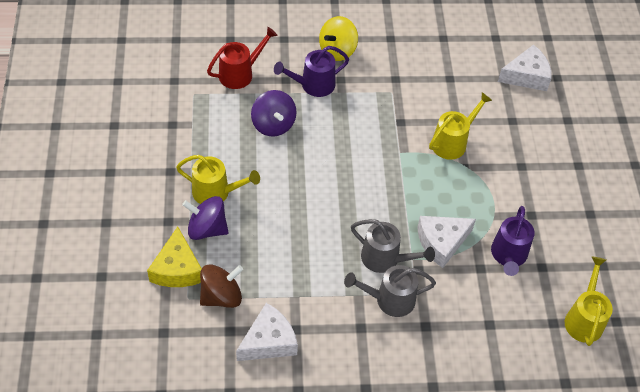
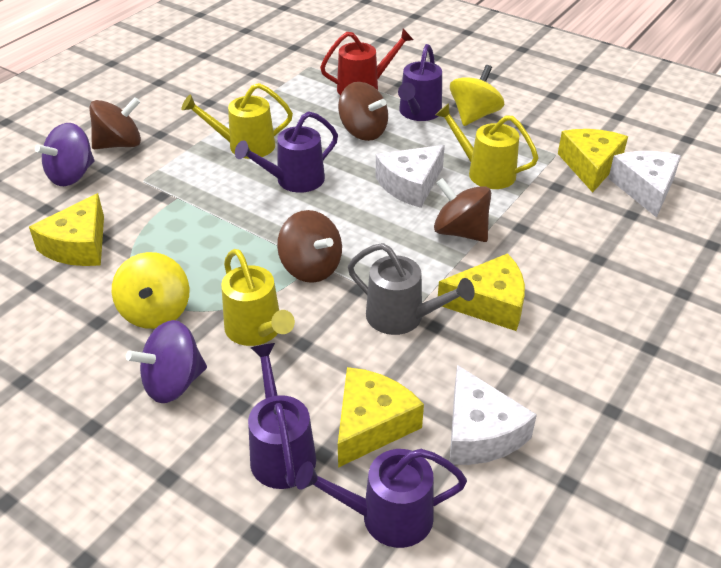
brown spinning top: [200,264,243,308] = 1 -> [89,97,141,149] [277,210,342,283] [338,82,388,141] [434,178,491,242] = 4
grey watering can: [344,265,436,317] [351,219,435,273] = 2 -> [348,243,475,335] = 1
purple watering can: [274,46,349,97] [491,206,535,276] = 2 -> [235,111,338,193] [248,343,316,489] [296,449,467,548] [398,44,442,121] = 4
yellow cheese: [147,227,202,287] = 1 -> [29,193,104,266] [338,367,424,468] [438,253,525,331] [558,129,628,193] = 4
yellow spinning top: [319,16,358,61] = 1 -> [112,252,190,329] [450,65,504,126] = 2

